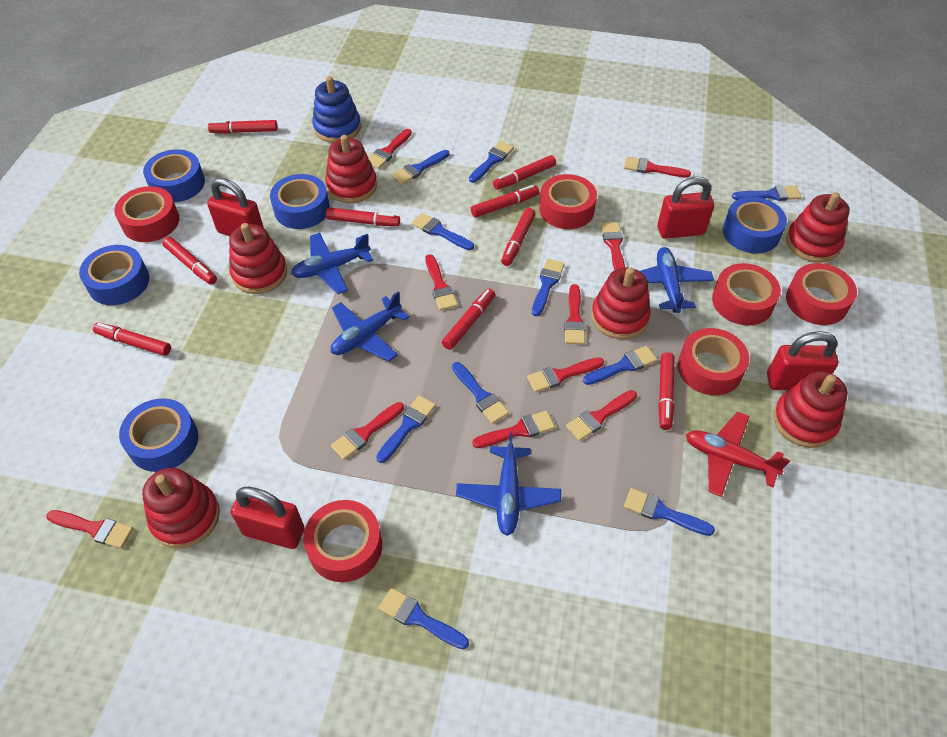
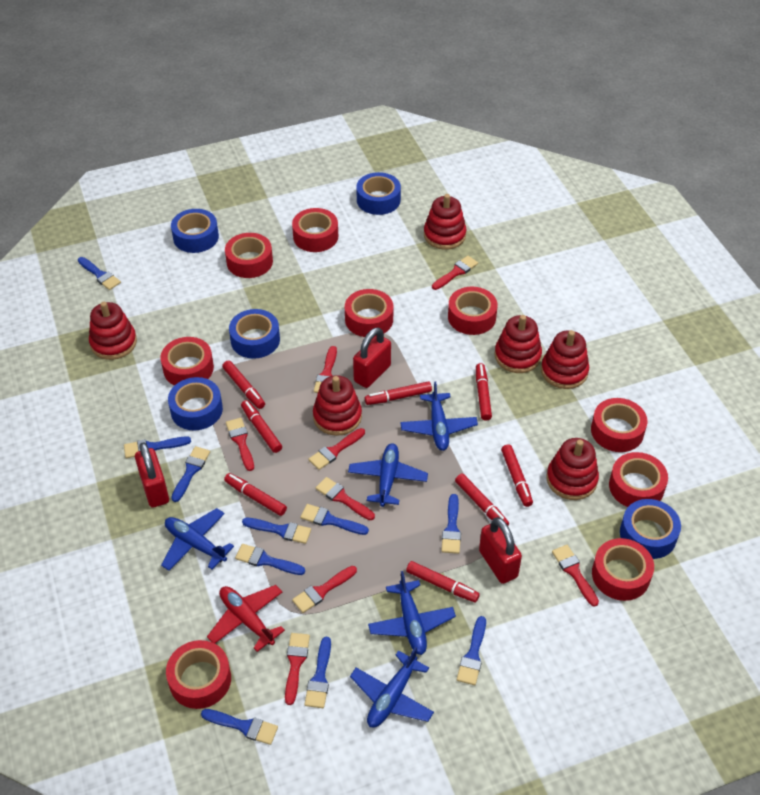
blue plane: [291,233,373,294] [331,292,409,361] [456,433,561,536] [640,247,714,313] = 4 -> [161,508,234,571] [348,443,428,507] [350,647,434,727] [368,571,456,655] [400,381,478,451] = 5
blue stacking toy: [312,76,361,143] = 1 -> none = 0
red brush: [46,510,134,549] [331,402,404,460] [369,129,412,169] [425,254,458,311] [472,411,555,448] [527,357,604,392] [564,284,586,345] [566,390,637,441] [601,222,625,270] [624,156,691,177] = 10 -> [226,418,254,471] [285,633,310,705] [292,566,357,613] [308,428,365,470] [314,346,337,393] [316,477,375,520] [432,256,478,290] [552,545,599,607] = 8
red marker: [93,323,171,356] [162,237,217,285] [208,120,278,134] [326,207,400,226] [442,288,495,350] [471,185,539,217] [493,155,556,190] [501,208,536,266] [658,352,674,430] = 9 -> [222,360,265,409] [224,473,287,516] [241,400,282,453] [364,381,432,405] [406,561,480,602] [455,473,509,525] [476,363,492,421] [501,444,533,507] = 8
red padlock: [207,178,264,236] [231,487,305,549] [657,176,714,239] [767,331,838,390] = 4 -> [135,442,169,508] [353,327,391,388] [479,517,522,584] = 3
red tape: [114,186,179,242] [303,500,382,582] [539,174,597,229] [678,328,749,395] [712,263,781,325] [786,263,857,325] = 6 -> [160,337,214,386] [166,640,231,709] [225,233,273,278] [292,208,338,252] [345,289,394,337] [448,287,498,335] [591,398,647,452] [592,538,654,601] [609,452,668,507] = 9

